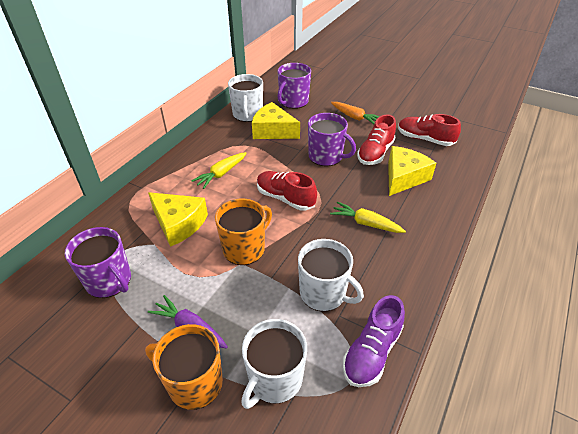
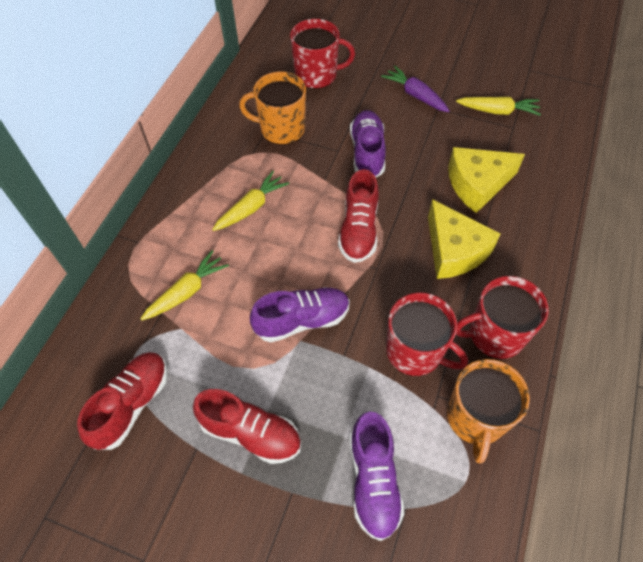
orange carrot: [331,102,379,124] = 1 -> none = 0
purple mug: [65,227,131,298] [277,63,311,109] [308,113,356,166] = 3 -> none = 0
purple shoe: [343,295,405,387] = 1 -> [250,287,350,342] [350,110,386,177] [350,412,404,541] = 3
red mug: none = 0 -> [290,19,355,89] [386,293,468,376] [456,276,549,359] = 3
white mug: [228,74,263,122] [241,319,307,409] [298,239,364,312] = 3 -> none = 0
yellow carrot: [191,152,247,189] [330,202,406,233] = 2 -> [140,250,229,320] [212,171,289,231] [456,97,541,116] = 3
yellow cheese: [148,192,208,247] [252,102,300,139] [388,146,436,196] = 3 -> [428,199,501,279] [448,147,525,213] = 2

